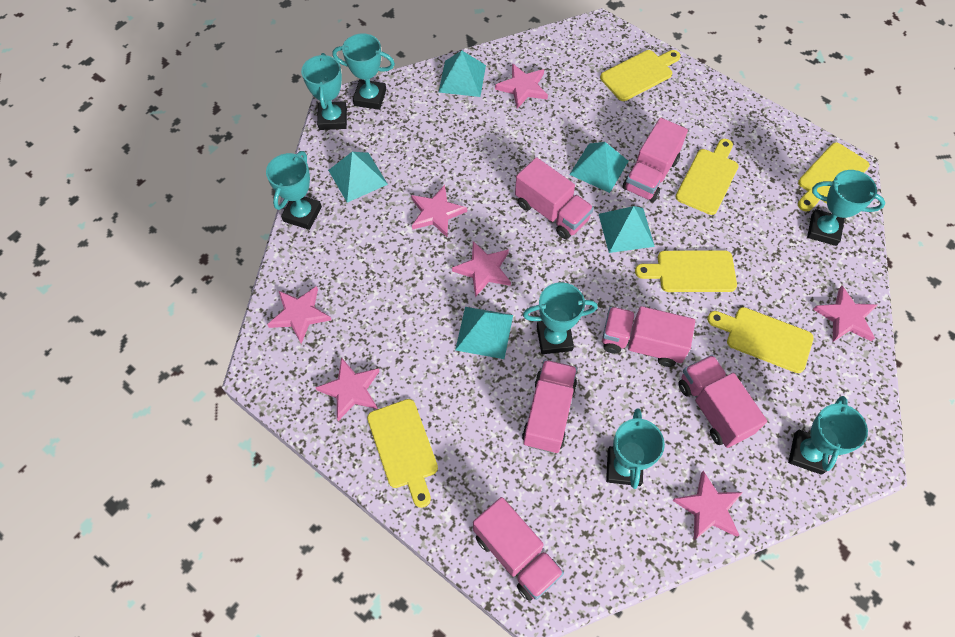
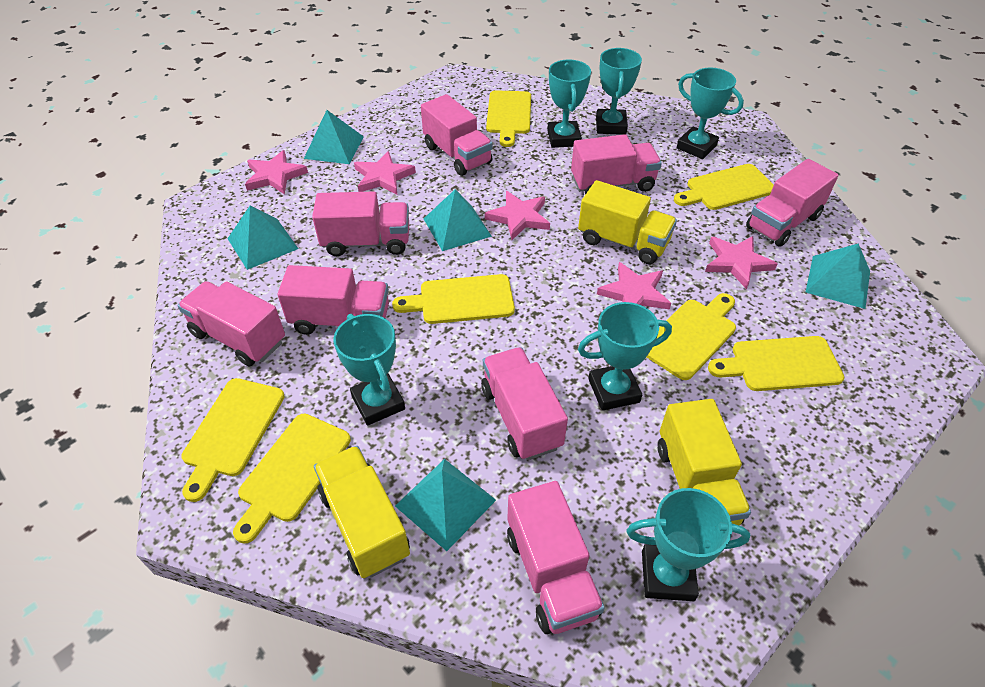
pink star: [267,286,331,344] [315,357,380,421] [411,185,467,237] [452,241,511,297] [495,63,548,109] [672,471,743,540] [813,286,877,342] = 7 -> [245,150,308,194] [354,151,416,195] [485,191,550,240] [597,262,671,310] [705,236,777,289] = 5
pink truck: [473,497,564,601] [515,157,594,239] [522,360,577,453] [602,306,695,367] [623,118,688,202] [678,355,767,448] = 6 -> [178,281,285,366] [278,265,389,335] [312,191,409,256] [421,94,493,176] [481,347,568,460] [507,481,605,634] [571,134,662,195] [746,159,838,247] = 8
turquoise trophy: [266,151,322,230] [301,53,347,130] [333,33,395,110] [523,282,598,354] [606,408,665,489] [788,396,868,475] [807,170,885,246] = 7 -> [334,314,405,426] [547,60,591,148] [578,302,672,411] [596,48,642,135] [626,488,750,601] [677,67,744,159] = 6
yellow cutting board: [367,399,438,508] [600,50,680,101] [635,250,737,292] [676,139,739,215] [707,307,814,373] [798,142,870,211] = 6 -> [181,378,285,502] [233,413,351,544] [392,274,515,324] [486,90,531,147] [647,293,736,380] [674,164,774,210] [708,336,845,391] = 7
yellow truck: none = 0 -> [314,446,410,578] [578,180,677,264] [658,399,751,525] = 3

